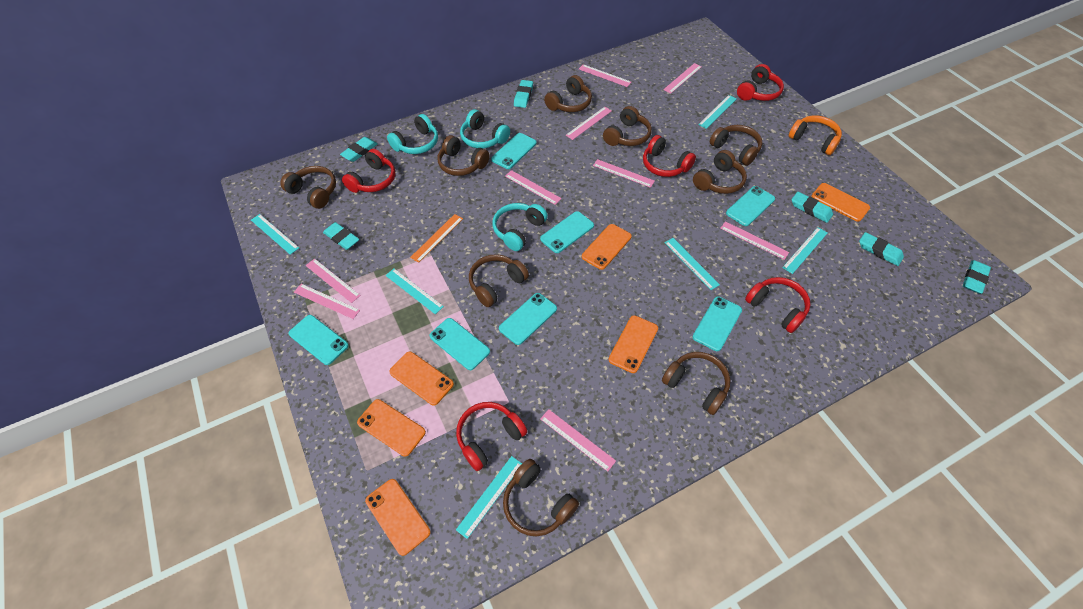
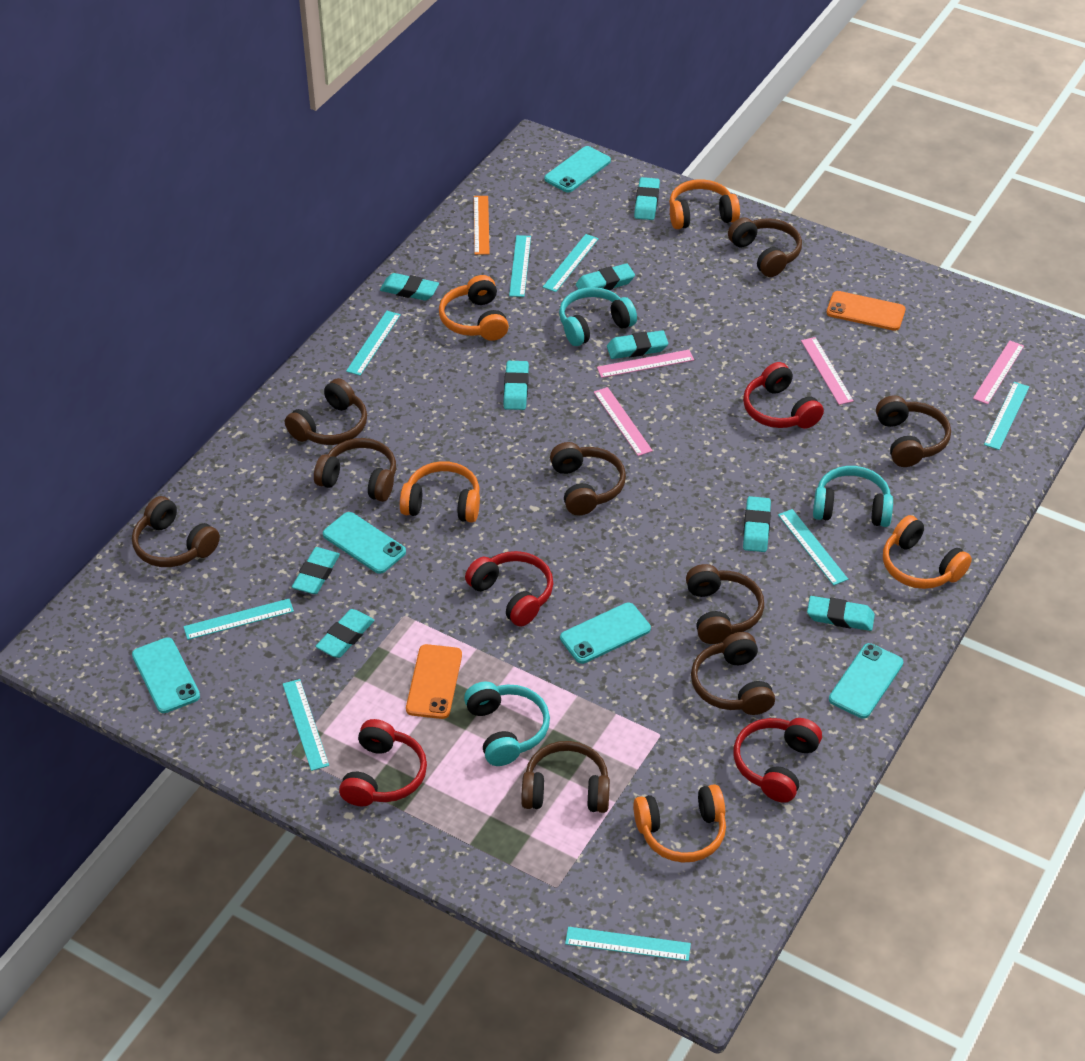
orange headphones: [789,115,842,155] = 1 -> [400,461,480,522] [439,275,509,341] [633,784,726,863] [669,179,740,229] [883,515,972,589] = 5
orange phone: [357,399,426,457] [365,479,431,556] [389,352,454,406] [582,224,632,270] [609,315,658,373] [811,183,870,222] = 6 -> [406,644,462,719] [826,291,906,331] = 2
pink ruler: [294,284,360,319] [306,259,361,303] [505,170,562,205] [540,409,616,472] [566,107,612,140] [579,64,631,87] [593,159,655,188] [663,63,702,94] [720,221,789,260] = 9 -> [594,387,653,456] [597,350,694,378] [801,337,854,405] [973,340,1024,404] = 4
red headphones: [342,149,395,193] [456,402,527,471] [643,135,696,177] [737,64,784,101] [745,277,811,333] = 5 -> [339,719,427,806] [465,551,553,627] [733,718,822,803] [743,362,824,429] = 4
turquoise eraser: [323,222,359,250] [340,137,378,162] [514,80,533,108] [791,192,833,223] [859,232,904,266] [963,260,991,294] = 6 -> [292,547,340,594] [315,609,374,658] [380,273,439,301] [503,361,529,410] [576,263,635,290] [607,330,668,359] [634,177,660,220] [743,496,771,552] [807,596,875,631] = 9
turquoise phone: [289,315,349,365] [429,318,490,370] [491,133,537,169] [499,293,557,345] [540,211,594,253] [693,296,742,351] [726,186,775,226] = 7 -> [132,637,200,713] [323,512,406,574] [544,146,611,193] [560,603,651,664] [829,643,903,719] = 5
turquoise ruler: [251,214,299,255] [385,269,444,314] [456,456,522,539] [664,238,720,290] [698,95,737,129] [782,227,828,274] = 6 -> [183,599,294,640] [283,679,329,771] [346,311,401,376] [509,235,531,297] [543,234,599,292] [565,927,691,961] [778,509,848,585] [984,382,1029,450] = 8

